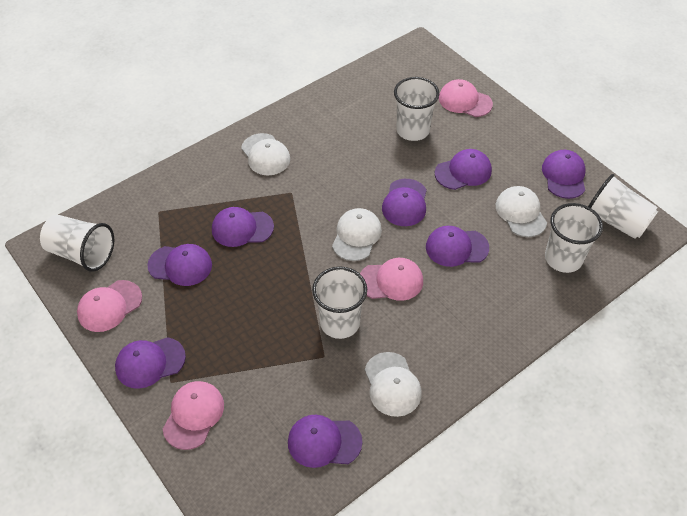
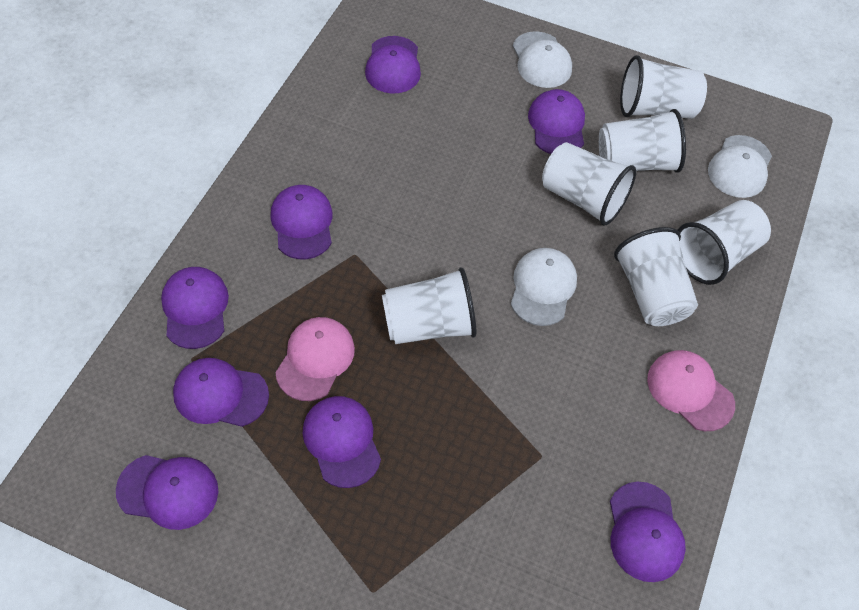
pink cap: [77,280,142,332] [163,381,224,450] [360,258,423,301] [439,79,493,117] = 4 -> [275,317,355,401] [647,350,735,431] = 2
white cap: [241,133,290,175] [332,208,382,261] [365,352,422,417] [496,186,547,237] = 4 -> [511,248,577,326] [513,31,572,88] [708,135,772,198] = 3
white cup: [40,215,114,272] [312,267,367,339] [394,77,439,141] [545,203,603,273] [588,174,658,239] = 5 -> [382,267,476,344] [542,142,636,226] [599,109,686,173] [614,227,698,326] [620,55,707,119] [677,200,771,285] = 6

